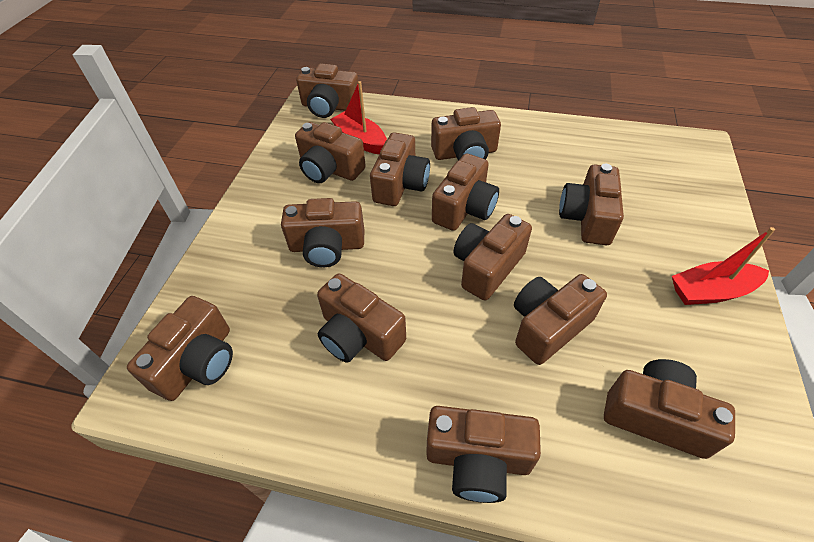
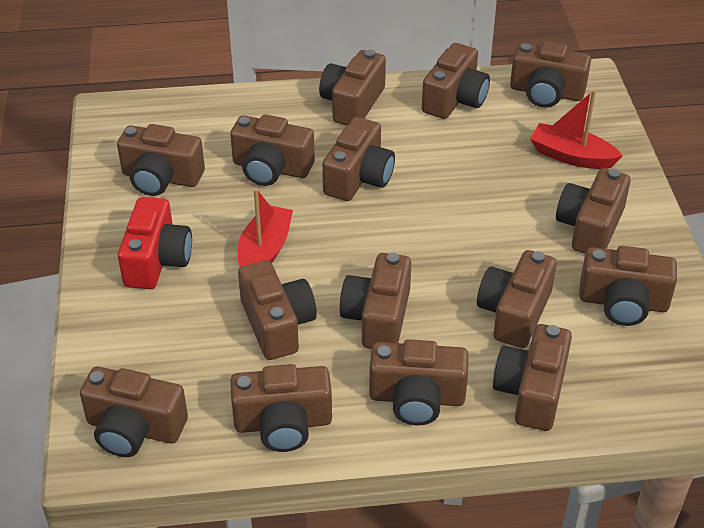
brown camera: [127,296,233,401] [281,198,364,267] [295,122,366,183] [296,64,358,118] [317,273,406,363] [370,132,430,206] [426,406,541,503] [431,107,501,160] [432,154,499,231] [454,214,532,301] [514,274,607,365] [559,164,624,245] [604,359,735,459] = 13 -> [80,366,188,457] [117,124,205,196] [230,114,315,186] [230,364,332,452] [238,260,317,360] [319,49,386,125] [322,117,395,201] [340,253,412,349] [369,339,469,425] [422,43,490,119] [477,250,557,348] [493,324,572,431] [510,41,591,108] [556,168,631,254] [579,246,677,326] = 15
red camera: none = 0 -> [118,197,192,289] = 1

